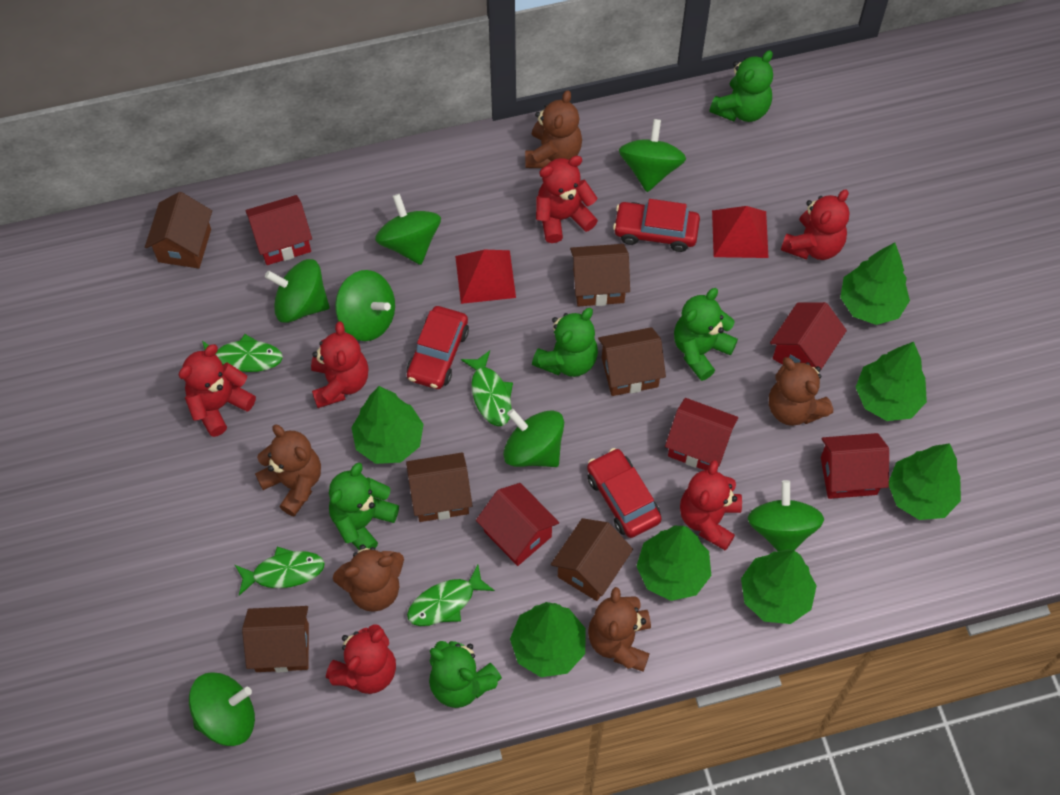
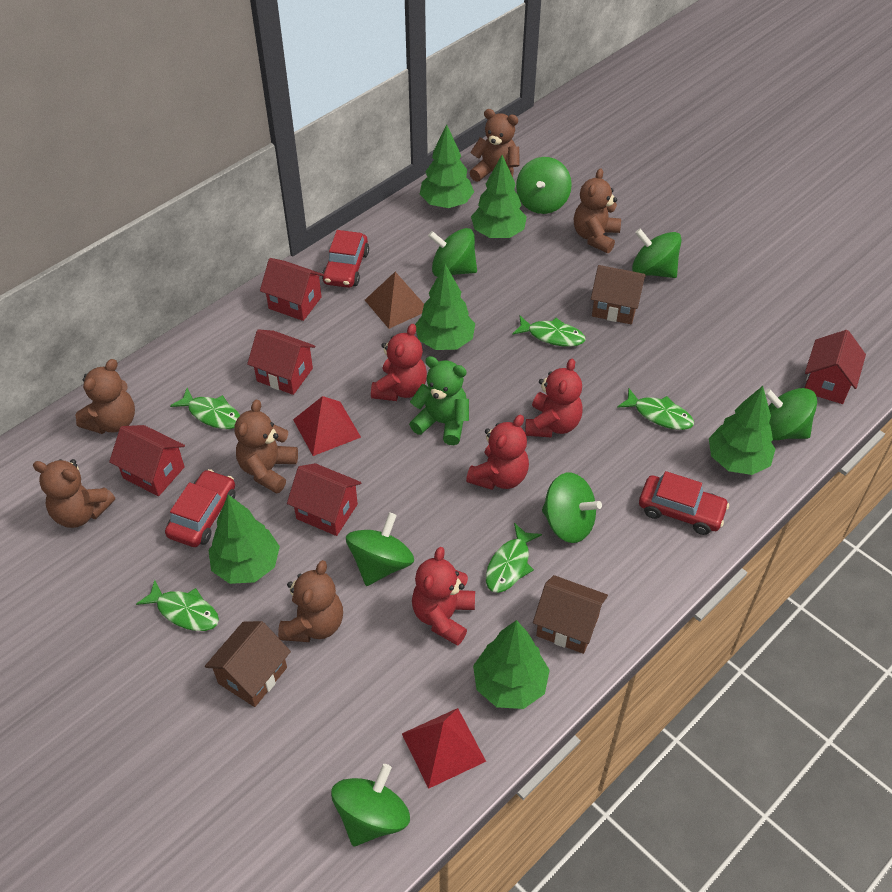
brown house: [145,192,212,268] [242,606,309,673] [406,452,472,522] [551,518,633,601] [570,244,630,307] [598,327,666,396] = 6 -> [205,621,291,707] [533,575,608,654] [591,265,646,324] = 3
brown pyramid: none = 0 -> [365,272,424,329] = 1
brown teddy bear: [255,425,321,517] [333,544,404,612] [525,90,582,168] [588,587,651,672] [769,357,833,426] = 5 -> [33,459,115,528] [75,359,135,434] [234,399,298,494] [278,560,343,642] [470,109,520,182] [574,168,621,253] = 6
green fish: [202,334,283,372] [235,547,325,596] [407,564,495,626] [461,350,513,426] = 4 -> [136,580,219,631] [170,388,240,429] [486,523,542,593] [512,316,586,347] [617,389,694,430] = 5
green teddy bear: [329,463,399,550] [429,641,502,708] [532,308,598,377] [674,288,738,381] [709,50,773,122] = 5 -> [409,356,469,445] = 1
green tree: [351,386,424,464] [510,602,586,677] [636,526,711,601] [741,549,817,624] [840,242,910,325] [856,342,927,421] [889,443,961,520] = 7 -> [208,495,280,584] [415,264,475,350] [420,124,474,208] [471,155,527,238] [473,620,550,709] [709,386,775,475] = 6
red teddy bear: [179,344,256,437] [311,321,369,408] [326,624,396,694] [536,156,598,243] [680,460,742,551] [781,189,849,260] = 6 -> [371,324,427,401] [412,547,475,646] [466,414,529,490] [525,358,583,437] = 4

